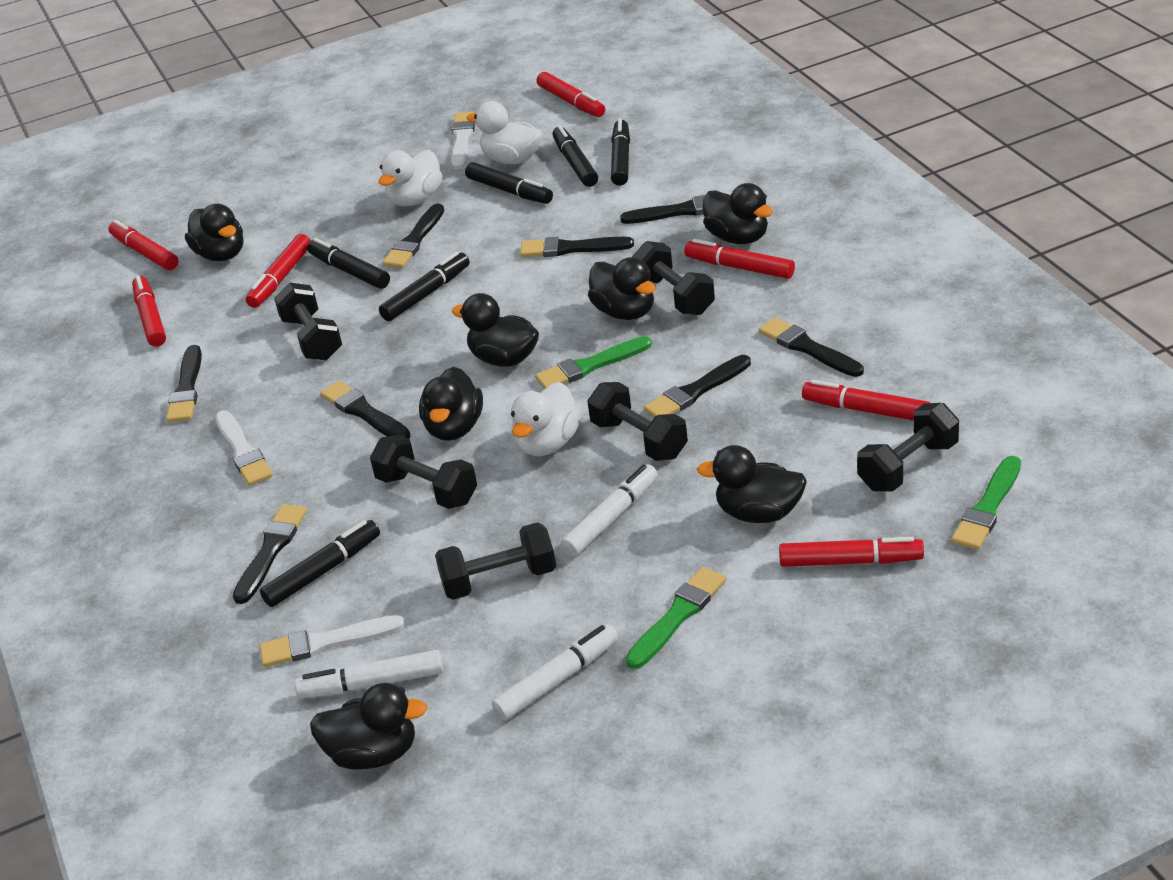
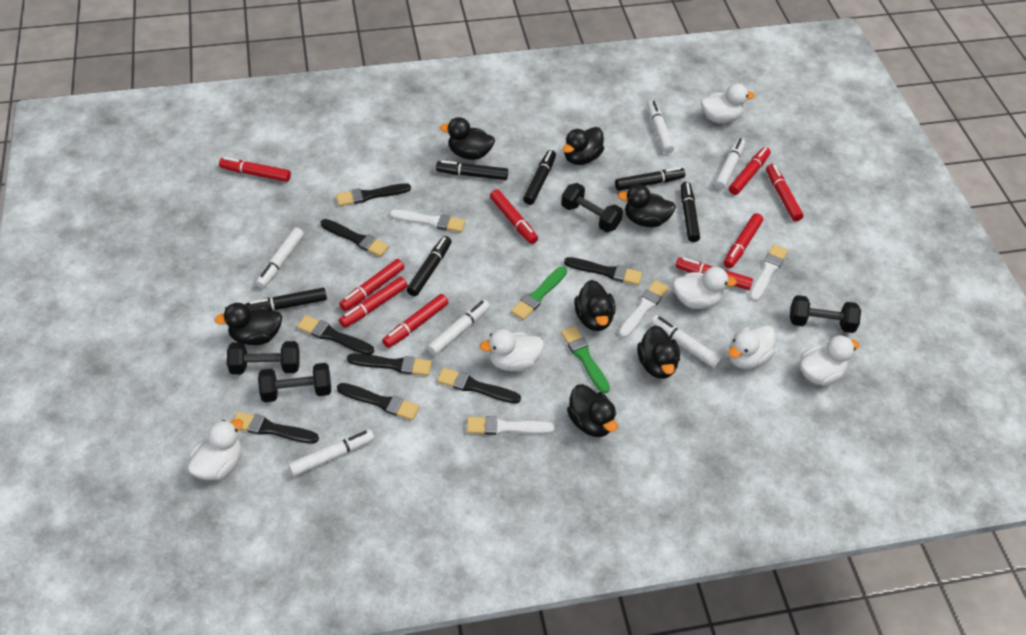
black dumbbell: [274,282,342,360] [370,435,477,509] [435,522,556,600] [587,382,688,461] [632,241,715,315] [857,403,959,492] = 6 -> [227,341,300,375] [258,363,331,402] [561,183,623,232] [790,295,861,333] = 4
green brush: [535,336,652,389] [626,567,726,669] [951,456,1021,550] = 3 -> [511,266,567,320] [561,326,610,393] = 2
red marker: [108,220,179,270] [132,275,166,347] [246,234,311,308] [537,72,605,117] [684,239,795,279] [779,537,924,567] [802,380,930,421] = 7 -> [219,157,291,182] [339,259,404,311] [339,277,408,328] [382,294,449,348] [490,189,538,244] [676,257,753,290] [724,213,763,268] [729,147,771,195] [766,164,804,221] = 9
white brush: [215,410,273,486] [260,615,405,667] [451,112,475,169] = 3 -> [390,210,465,232] [467,416,555,435] [618,280,669,338] [749,244,788,301] = 4
white duck: [378,150,443,206] [466,101,542,164] [511,382,581,456] = 3 -> [187,419,243,480] [479,329,544,371] [673,267,737,309] [701,83,755,123] [728,325,776,369] [799,336,859,386] = 6
white marker: [295,650,443,699] [492,624,618,721] [561,464,658,557] = 3 -> [256,228,304,289] [288,429,374,476] [427,299,490,356] [647,100,674,154] [650,315,722,369] [714,138,745,190] = 6

